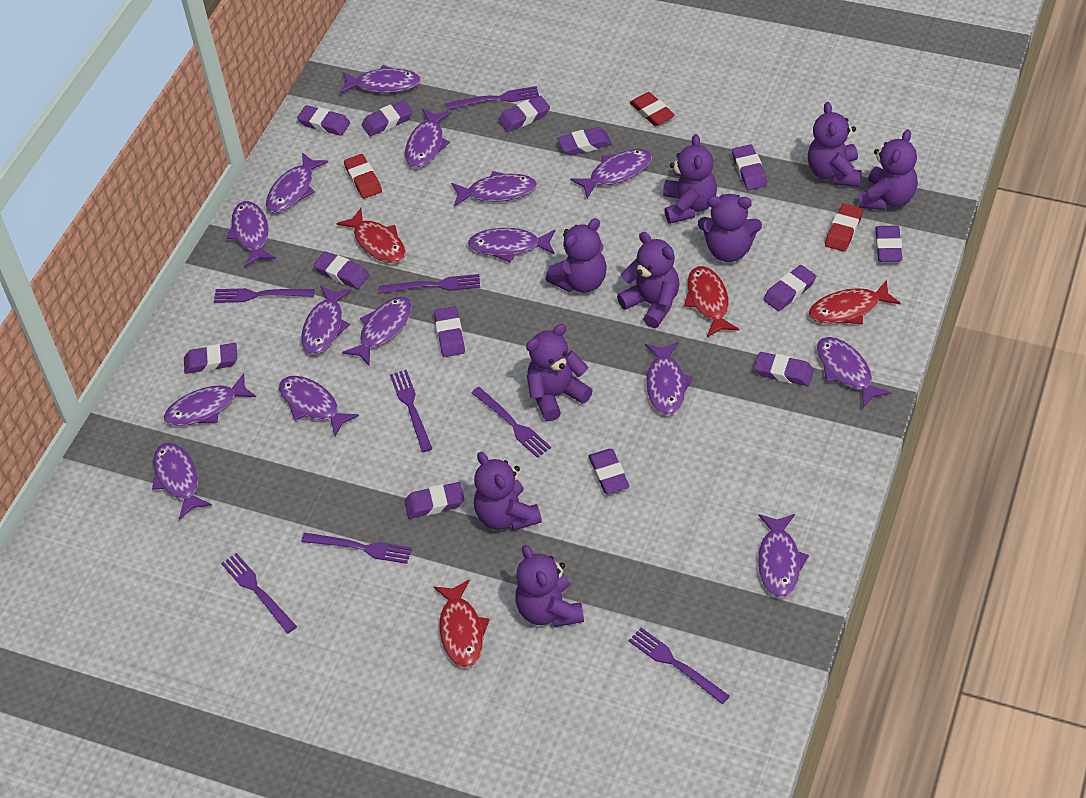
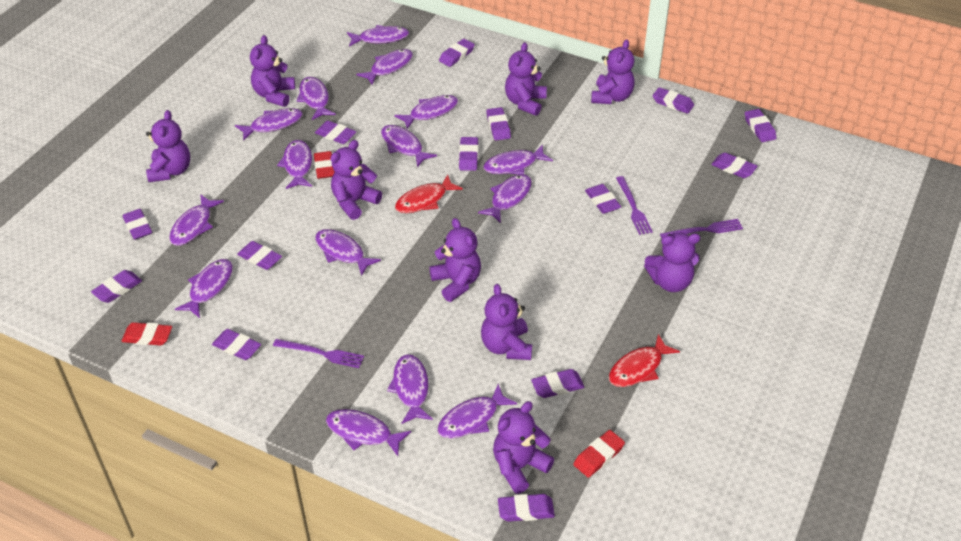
purple eraser: [184,343,237,374] [297,105,350,136] [313,251,369,289] [362,100,413,136] [404,482,464,519] [434,306,465,357] [498,96,550,132] [558,127,612,155] [589,449,630,494] [732,144,767,190] [754,352,814,386] [763,265,816,311] [875,226,902,262] = 13 -> [91,270,142,303] [123,209,152,240] [212,329,261,360] [237,241,282,270] [315,121,356,144] [439,39,475,67] [459,137,478,171] [486,107,511,140] [498,494,555,522] [531,369,584,398] [585,184,621,214] [653,87,694,114] [711,153,758,178] [745,109,776,142] = 14
purple fork: [214,288,315,303] [221,553,297,633] [301,533,412,564] [379,274,480,294] [390,370,432,452] [445,86,539,110] [472,387,551,458] [628,628,730,704] = 8 -> [273,339,364,368] [616,176,653,235] [660,219,743,238] = 3
red fish: [336,208,406,263] [434,580,490,668] [684,266,739,337] [809,280,901,324] = 4 -> [395,174,463,213] [609,334,680,387] = 2

